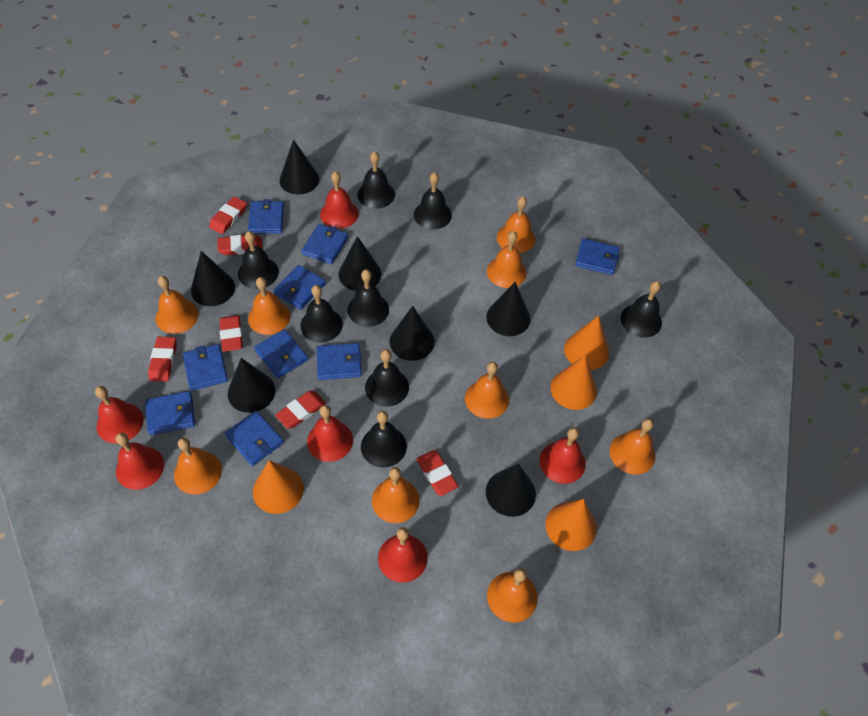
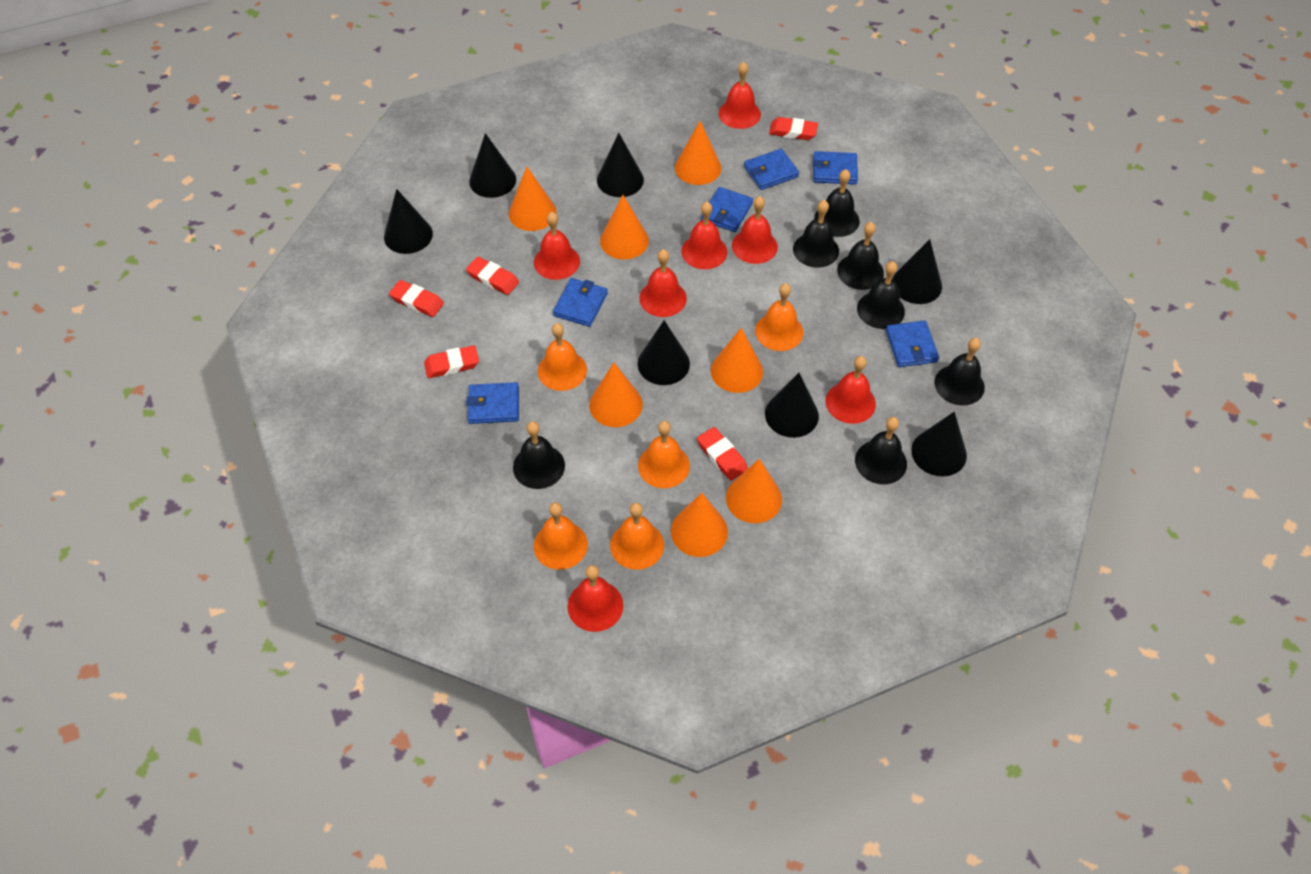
black bell: [238,231,279,289] [300,285,343,342] [348,269,389,327] [357,151,395,209] [361,411,407,468] [365,349,409,407] [414,172,452,229] [621,281,662,338] = 8 -> [513,421,565,489] [793,200,839,268] [814,169,860,237] [837,222,884,290] [855,417,907,484] [857,261,905,329] [934,338,985,405] = 7
blue wallet: [145,391,195,435] [183,344,228,391] [225,411,284,466] [248,199,284,234] [254,329,308,378] [273,265,326,310] [301,224,348,264] [317,343,362,380] [575,238,620,275] = 9 -> [466,382,519,424] [553,278,608,327] [701,187,753,232] [744,149,799,190] [813,151,858,184] [886,320,939,367] = 6
orange bell: [156,276,198,334] [174,438,222,495] [248,277,290,335] [372,467,420,523] [465,362,509,419] [487,231,527,288] [487,568,538,623] [497,196,535,253] [610,418,655,474] = 9 -> [533,502,588,570] [538,323,587,391] [610,502,664,570] [638,421,690,488] [755,283,803,351] = 5
orange cone: [253,460,304,514] [545,499,597,551] [550,356,597,410] [564,315,609,370] = 4 -> [509,167,557,231] [589,362,643,427] [600,195,649,259] [671,493,728,557] [675,121,721,185] [711,328,763,393] [726,459,782,523] = 7
red bell: [95,386,144,444] [116,433,164,490] [307,405,353,462] [320,171,359,229] [378,527,428,583] [540,427,586,484] = 6 -> [534,212,580,280] [567,565,623,632] [639,249,687,317] [681,202,727,269] [719,62,761,129] [732,196,778,264] [825,356,876,424] = 7
red eraser: [148,337,177,381] [209,197,247,234] [217,235,263,255] [219,315,243,352] [275,391,326,428] [416,450,459,496] = 6 -> [389,280,444,317] [424,345,479,378] [466,257,519,295] [697,427,748,481] [769,117,818,140] = 5

